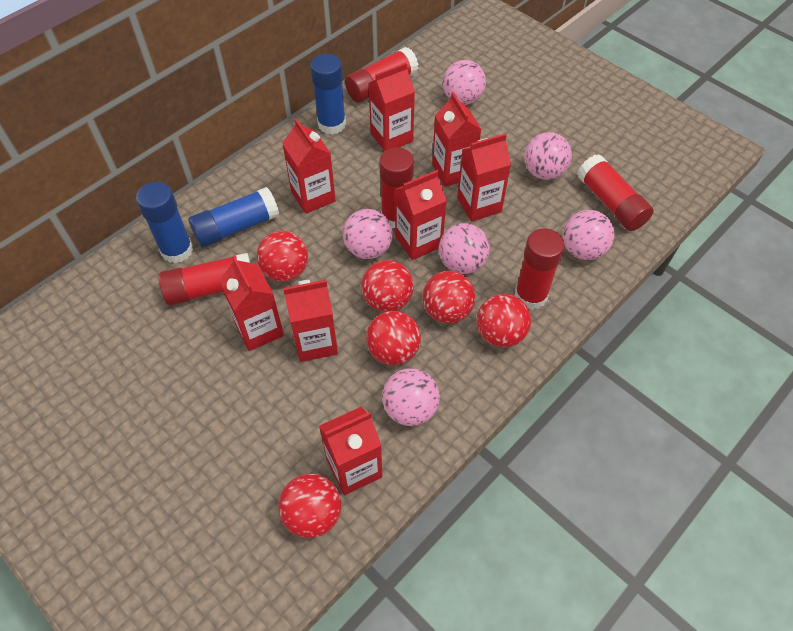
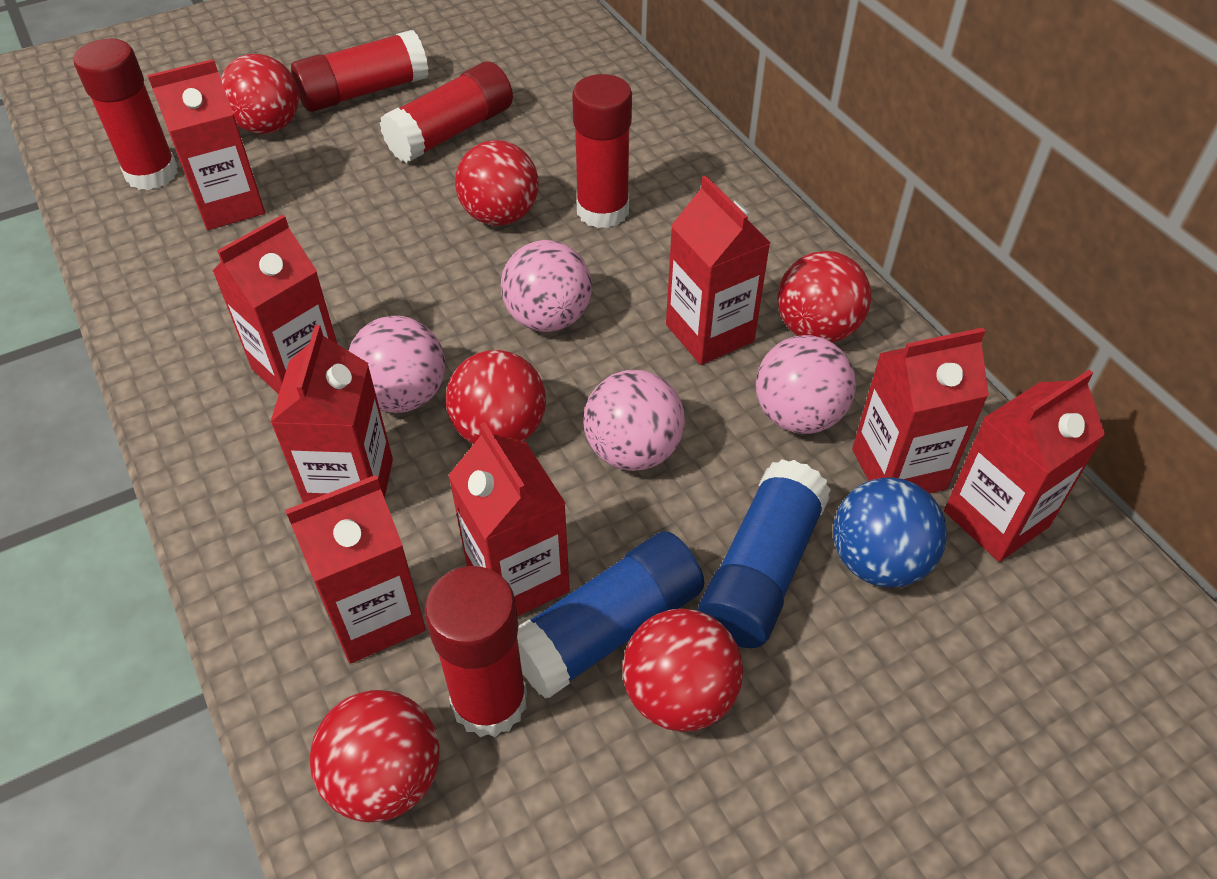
blue ball: none = 0 -> [833,477,947,588] = 1
blue glue stick: [136,182,193,263] [188,187,279,247] [310,54,346,135] = 3 -> [517,531,704,699] [698,459,831,648] = 2
pink ball: [343,209,393,259] [382,368,440,426] [439,223,490,274] [443,60,486,105] [524,132,572,180] [563,210,615,260] = 6 -> [349,316,445,413] [501,240,592,332] [583,370,685,471] [756,335,856,434] = 4

